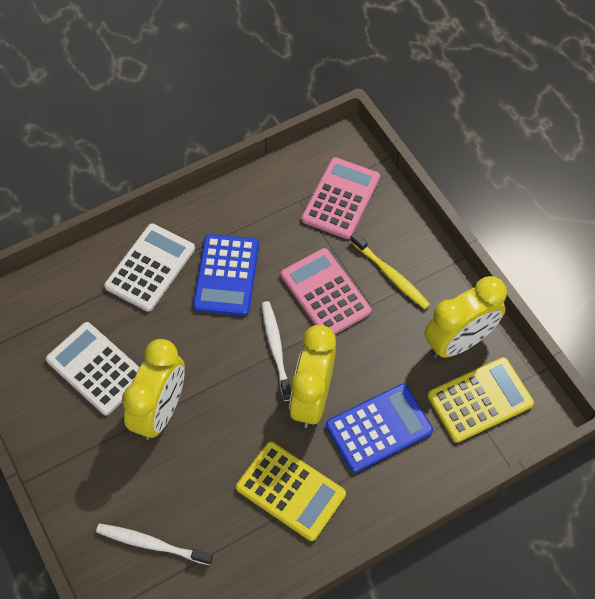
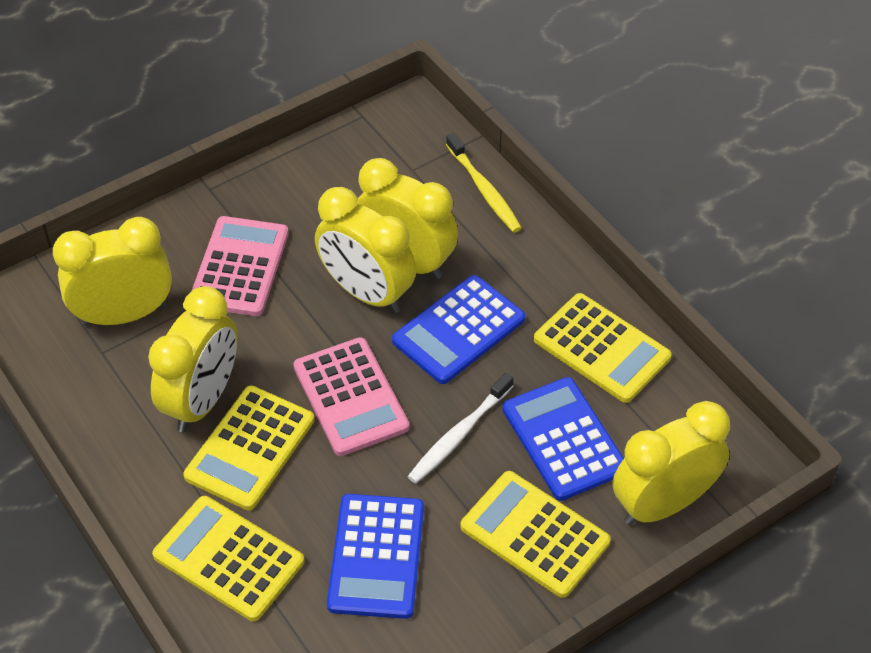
blue calculator: [193,234,259,316] [326,384,433,473] = 2 -> [327,494,424,619] [392,275,525,384] [502,377,624,501] = 3
white calculator: [46,322,140,415] [104,223,195,312] = 2 -> none = 0
white toothbrush: [96,523,213,565] [261,301,291,401] = 2 -> [407,373,514,483] = 1
yellow calculator: [236,442,346,541] [427,357,534,443] = 2 -> [152,496,304,621] [183,386,314,510] [460,471,611,598] [534,293,672,403] = 4
yellow clock: [122,339,185,440] [289,325,336,428] [425,276,507,358] = 3 -> [53,217,172,326] [148,286,238,432] [315,187,416,313] [357,158,458,279] [613,401,730,525] = 5

